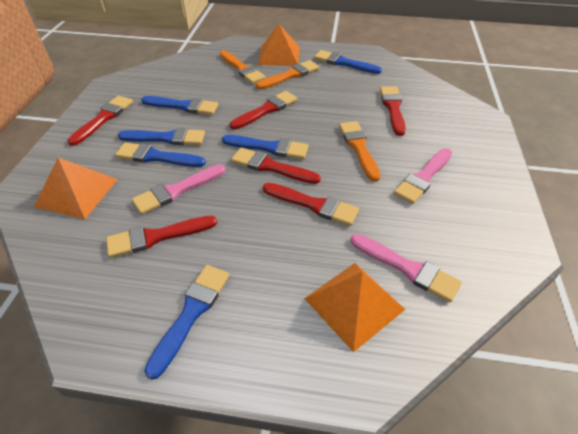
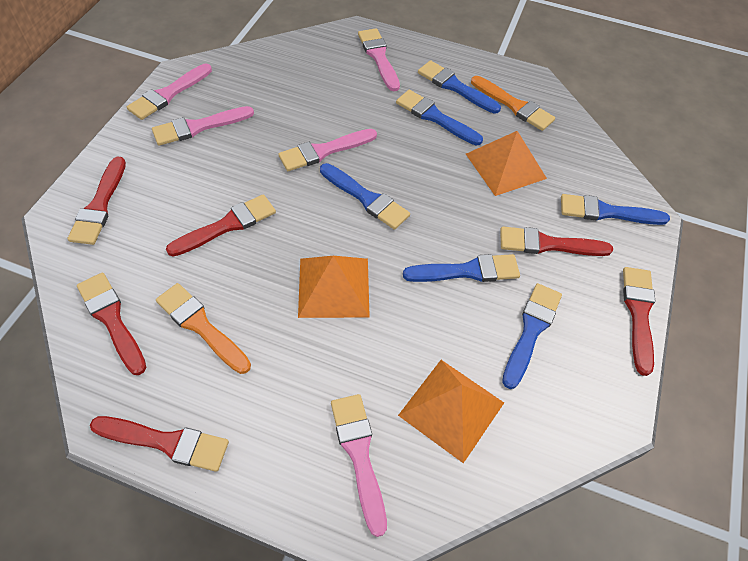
orange brush: [220,50,266,84] [256,60,320,90] [339,121,381,182] = 3 -> [156,283,251,374] [471,76,555,131] = 2
pink brush: [132,164,226,214] [351,234,462,302] [394,148,452,204] = 3 -> [127,64,212,120] [152,106,254,146] [278,129,377,171] [331,394,387,537] [358,28,400,91] = 5

